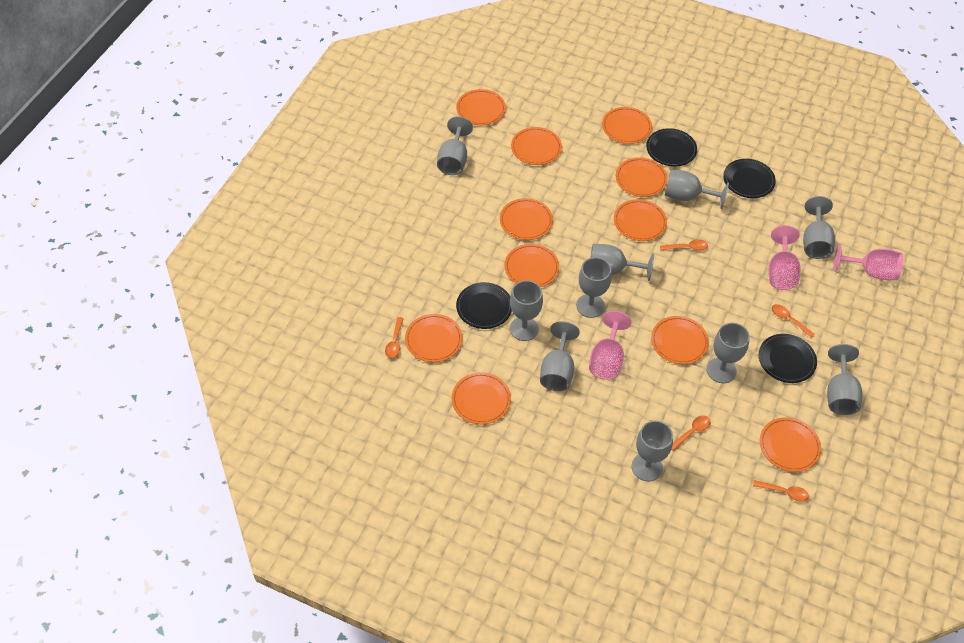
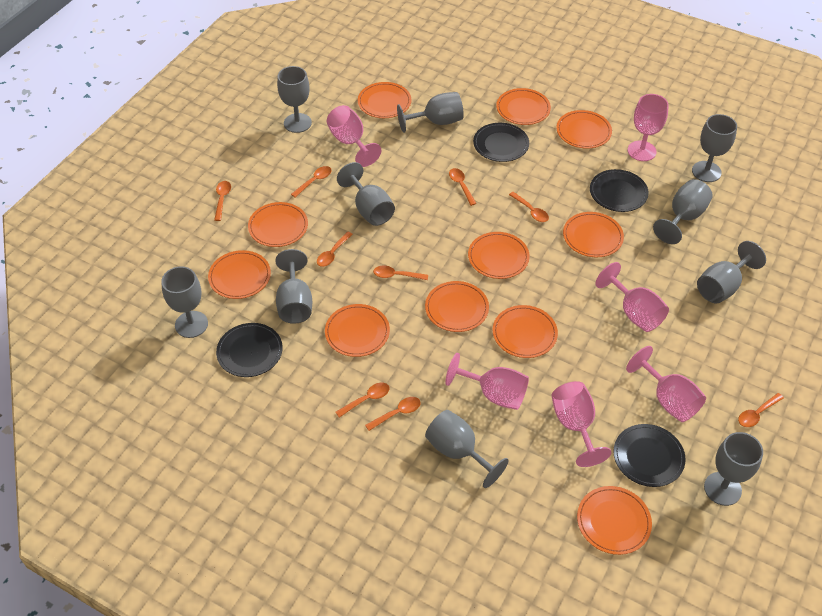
orange spoon: [385,317,404,358] [660,239,708,251] [671,415,711,451] [753,480,809,502] [772,304,815,338] = 5 -> [214,181,231,221] [291,166,332,197] [317,231,353,267] [335,383,390,418] [365,397,421,431] [373,266,428,280] [449,168,477,206] [509,192,549,222] [738,393,784,427] = 9
pink goblet: [589,311,631,380] [768,225,801,290] [833,244,903,280] = 3 -> [327,105,381,167] [445,353,529,410] [551,381,612,467] [595,262,669,332] [626,346,706,422] [628,94,669,161] = 6

